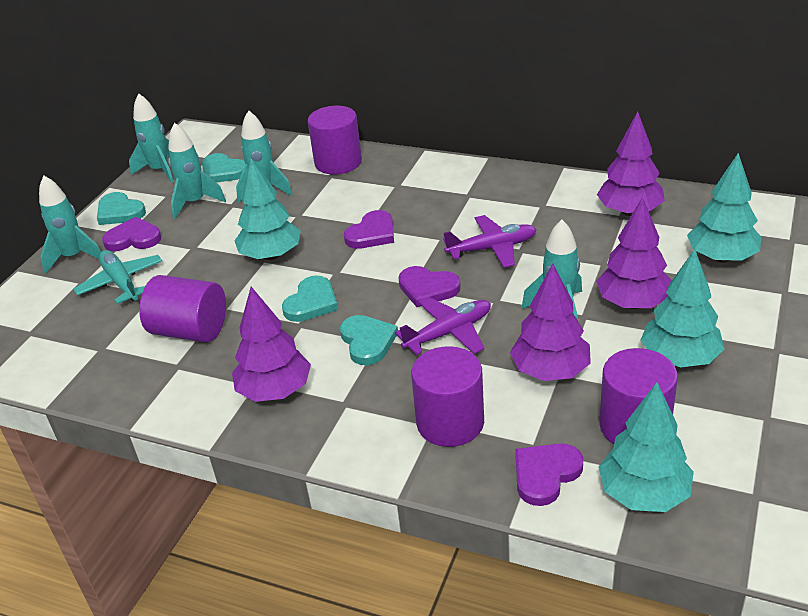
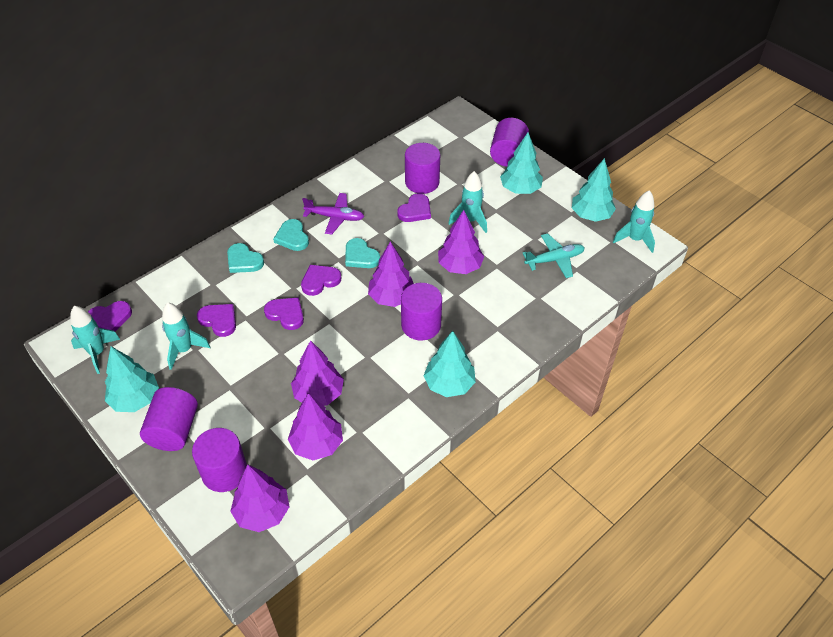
purple cylinder: [139,275,226,342] [308,106,362,174] [411,346,484,447] [600,348,678,444] = 4 -> [140,387,198,451] [192,428,247,492] [401,283,442,340] [405,143,440,194] [490,118,529,167] = 5
purple heart: [102,217,161,251] [344,210,394,249] [398,266,461,307] [516,443,583,506] = 4 -> [88,301,132,332] [197,304,236,337] [264,297,304,330] [301,265,341,296] [397,193,431,222] = 5
purple plane: [395,297,491,355] [443,215,537,268] = 2 -> [302,193,364,235] = 1
purple tree: [232,287,311,402] [510,264,591,381] [596,197,672,309] [597,112,665,216] = 4 -> [230,465,289,532] [288,393,343,460] [291,340,344,406] [368,242,414,307] [438,210,484,274] = 5
turquoise heart: [97,192,146,225] [202,153,245,183] [282,276,338,322] [340,315,398,365] = 4 -> [227,243,264,273] [273,219,309,251] [345,238,380,268] = 3
turquoise rocket: [39,176,101,274] [129,94,174,183] [168,123,226,219] [236,110,293,203] [521,219,582,320] = 5 -> [70,306,120,374] [162,302,210,370] [448,171,487,233] [613,190,655,253] = 4

